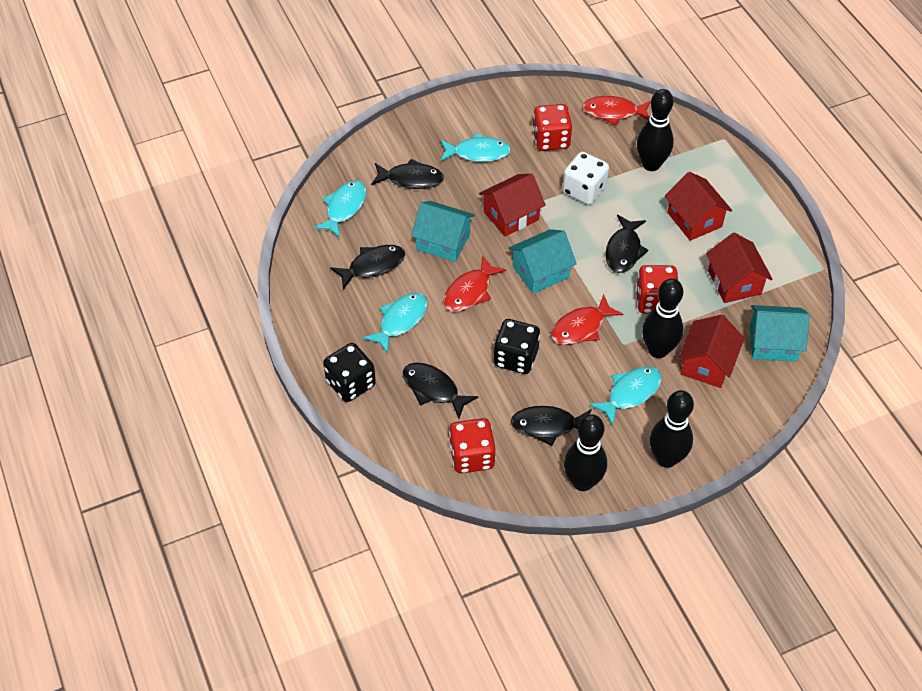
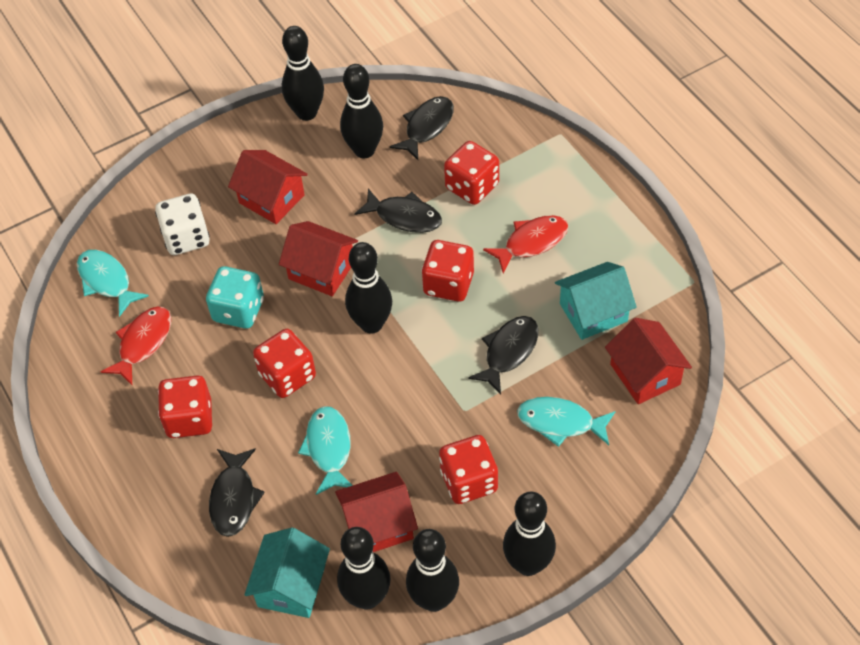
black bowling pin: [564,414,607,491] [637,89,674,171] [642,278,683,358] [650,390,694,468] = 4 -> [282,26,324,121] [337,527,391,610] [340,64,383,159] [345,242,392,334] [406,529,459,612] [503,492,556,576] = 6
black dice: [323,343,376,402] [493,319,540,374] = 2 -> none = 0
black fish: [330,245,405,290] [371,159,444,189] [403,363,479,419] [511,406,592,446] [605,215,649,273] = 5 -> [209,448,265,537] [354,188,442,233] [390,96,454,160] [468,316,538,395] = 4
red dice: [449,418,495,473] [532,104,572,151] [636,265,678,314] = 3 -> [158,375,212,438] [253,329,316,398] [422,240,474,302] [439,435,498,504] [444,141,499,205] = 5
red fish: [443,255,506,312] [551,295,623,345] [582,96,651,125] = 3 -> [100,306,171,385] [483,215,568,274] = 2
turquoise dice: none = 0 -> [206,266,264,329] = 1
turquoise fish: [314,180,367,238] [363,293,428,354] [440,133,511,162] [590,366,662,426] = 4 -> [77,250,149,317] [298,406,353,495] [517,397,616,447] = 3
turquoise house: [411,201,475,262] [508,229,577,294] [750,305,810,362] = 3 -> [245,528,330,618] [555,262,637,340] = 2

